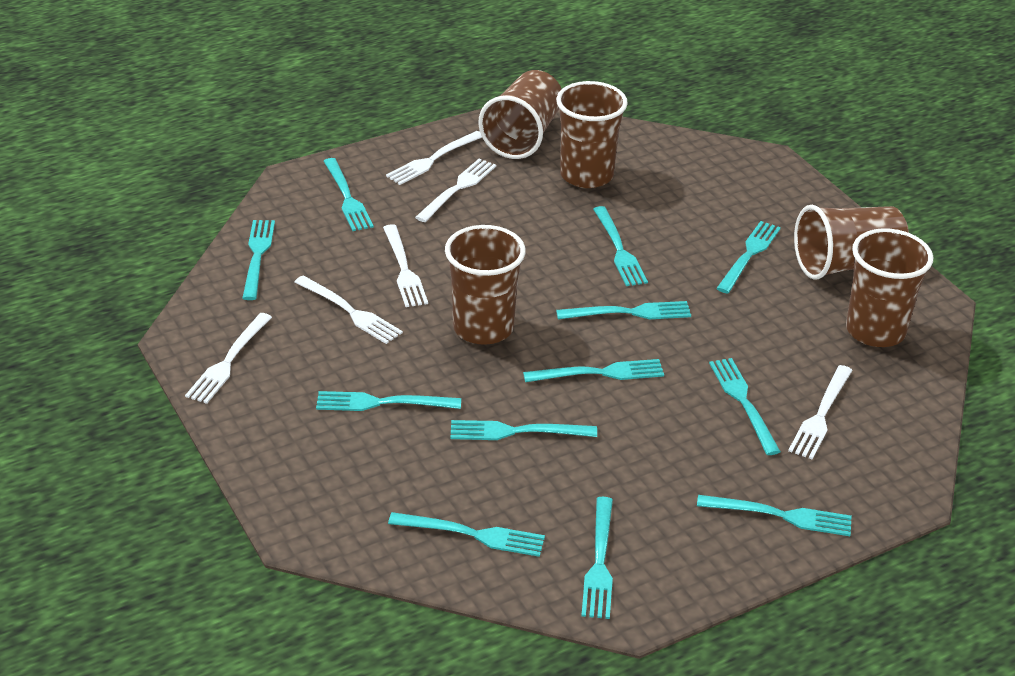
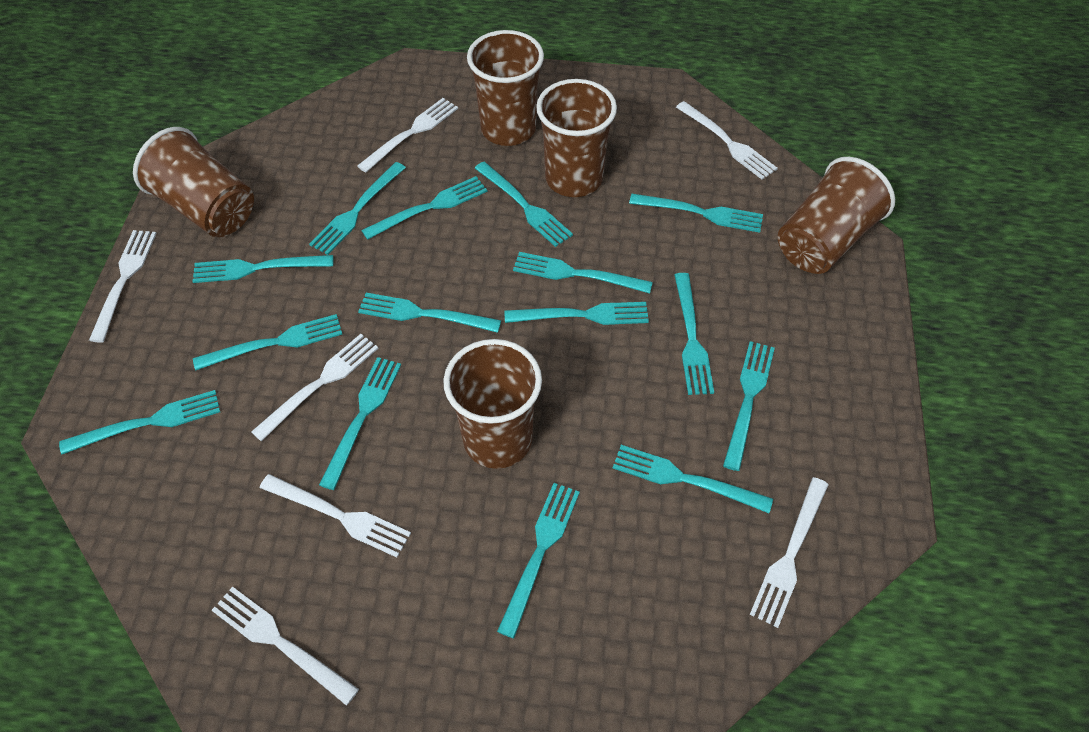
turquoise fork: [242,220,275,300] [316,391,461,411] [324,158,374,231] [388,512,545,557] [451,420,597,440] [523,359,664,382] [556,301,691,319] [581,497,613,619] [593,206,648,286] [697,495,852,536] [709,358,781,455] [716,221,781,293] = 12 -> [59,390,220,455] [193,255,333,283] [193,314,342,370] [309,162,406,255] [319,357,401,490] [358,293,501,333] [361,176,487,240] [475,162,573,247] [497,483,580,638] [505,302,649,325] [513,252,653,293] [613,445,773,513] [629,194,763,233] [675,273,714,395] [723,341,775,471] = 15
white fork: [185,313,272,404] [295,275,403,344] [383,224,428,307] [386,131,482,185] [415,159,496,222] [788,365,853,460] = 6 -> [89,230,157,343] [212,587,359,706] [251,334,378,441] [260,474,411,558] [357,98,458,173] [676,101,778,180] [750,477,829,628] = 7

